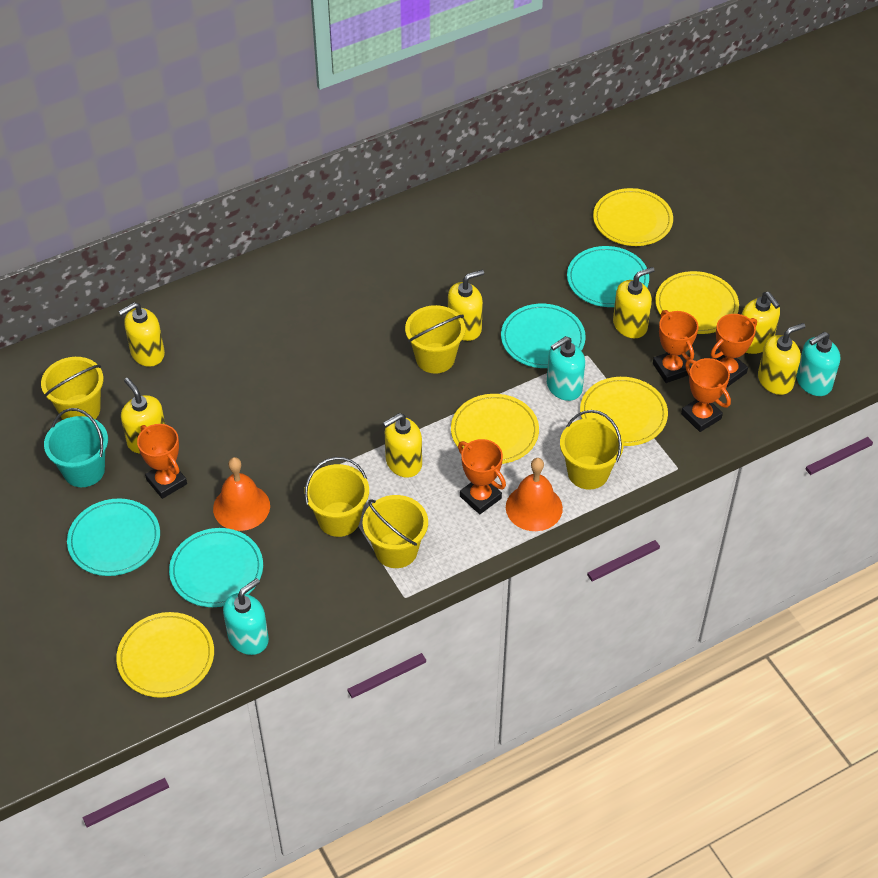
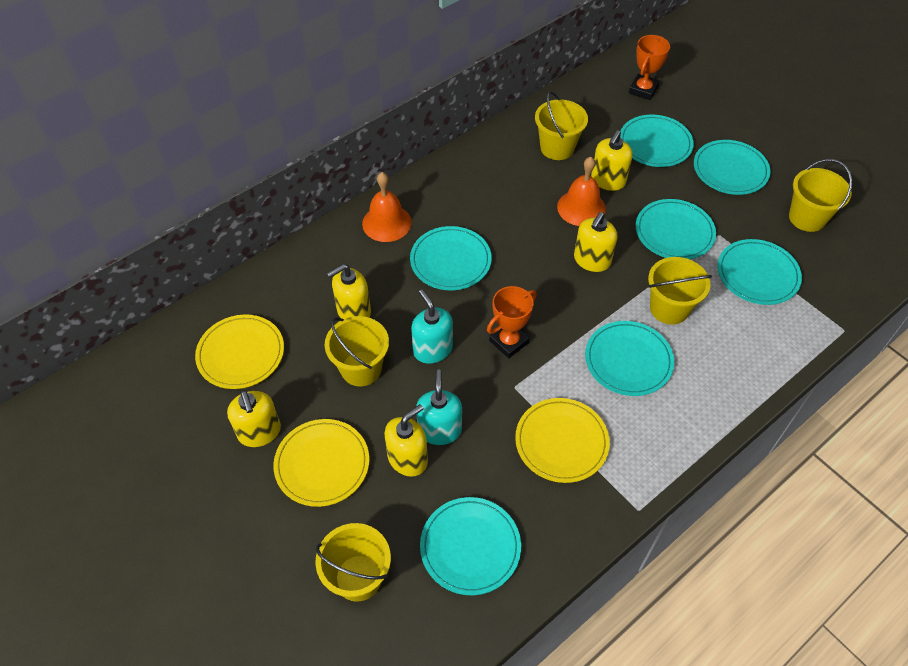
orange trophy: [137,424,187,499] [458,439,506,514] [653,310,699,383] [681,358,731,432] [711,314,757,387] = 5 -> [487,286,537,358] [629,35,670,100] = 2
turquoise bucket: [44,408,108,487] = 1 -> none = 0
turquoise plate: [67,498,160,576] [169,528,263,607] [501,304,586,368] [567,246,649,307] = 4 -> [410,226,492,290] [420,497,521,595] [585,321,674,396] [620,115,694,167] [636,199,716,260] [694,140,770,195] [717,239,802,305] = 7
turquoise soap dispenser: [223,578,269,655] [547,336,585,401] [796,332,840,396] = 3 -> [411,290,453,364] [416,369,462,445] = 2
yellow plate: [116,612,214,698] [451,394,539,464] [580,377,668,446] [593,188,673,246] [655,271,739,334] = 5 -> [195,314,284,389] [274,419,369,507] [515,398,610,483] = 3
yellow soap dispenser: [118,302,165,367] [121,378,165,453] [383,413,422,478] [448,270,484,341] [613,267,655,338] [742,292,780,354] [758,323,805,395] = 7 -> [227,390,281,447] [327,264,371,319] [385,404,428,477] [574,212,617,272] [591,130,633,191] = 5

